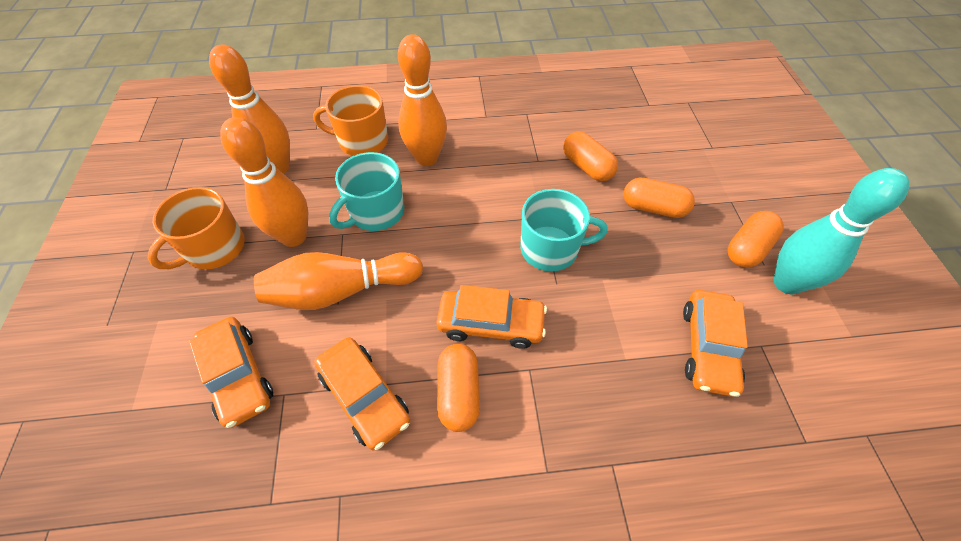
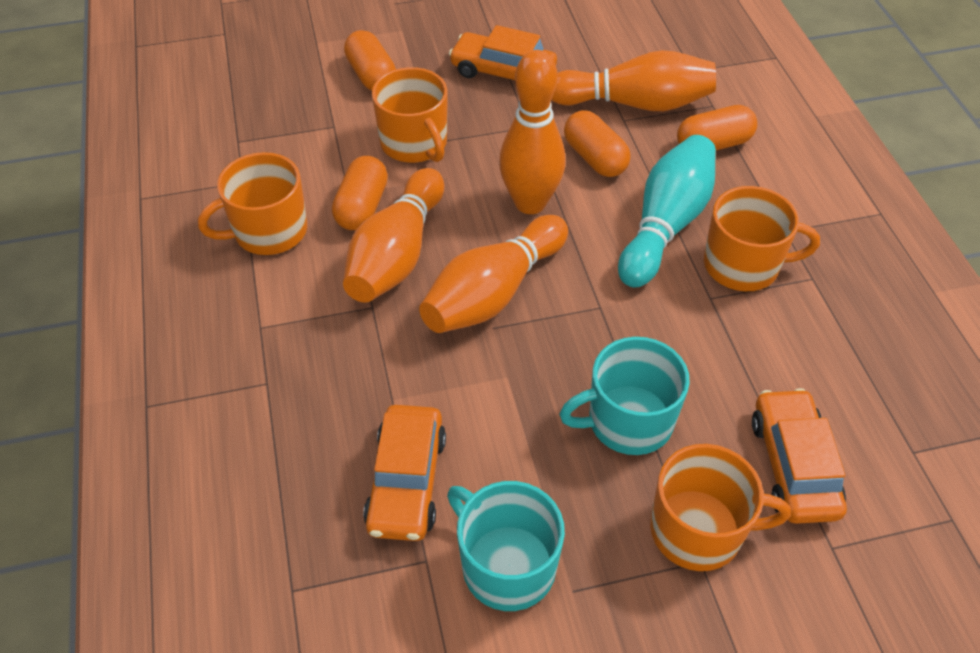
orange car: [189,317,273,428] [314,337,410,450] [437,285,547,349] [683,290,748,397] = 4 -> [363,405,446,541] [449,25,557,80] [752,388,847,524] = 3
orange mug: [148,187,245,270] [313,85,388,156] = 2 -> [198,152,307,255] [372,67,448,163] [650,444,791,571] [704,186,820,291] = 4

